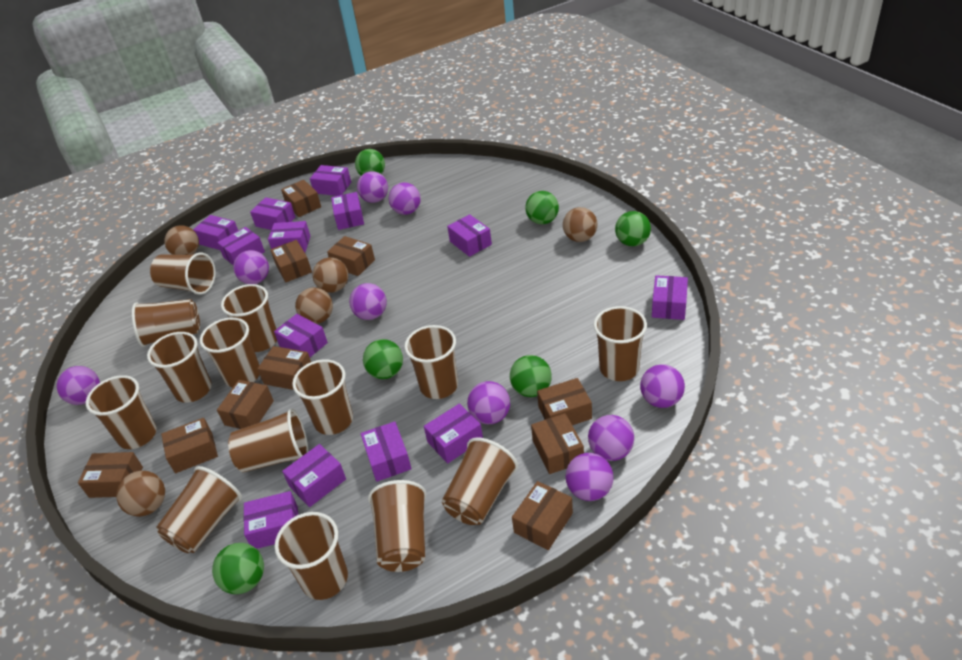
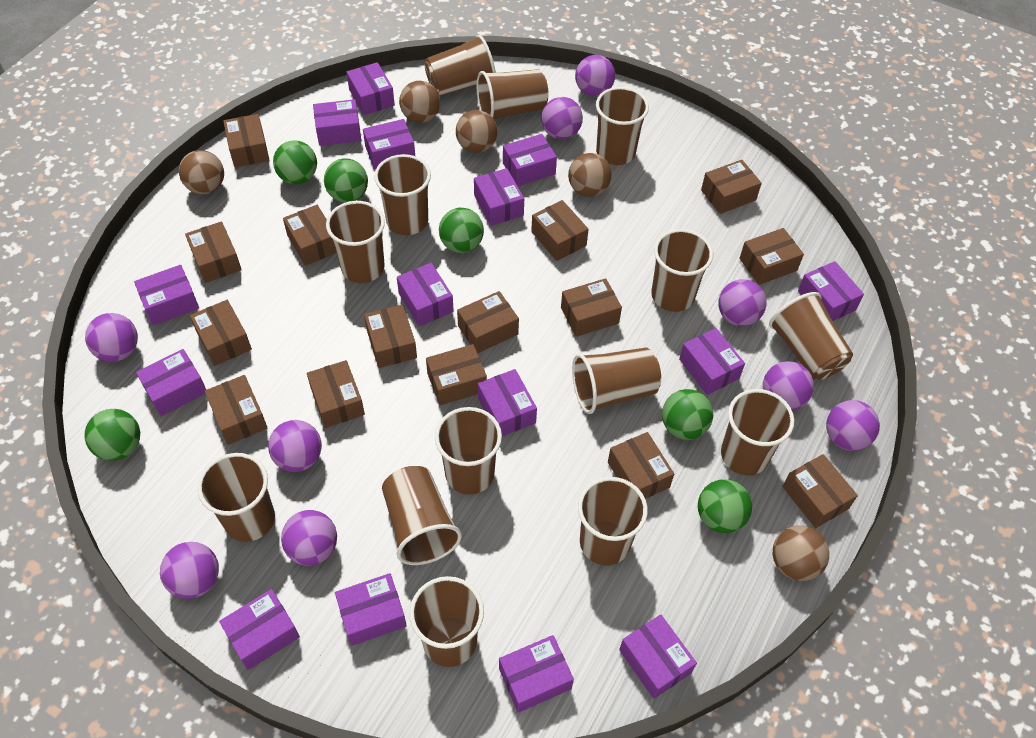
brown box: [78,452,143,498] [161,418,218,473] [217,380,274,429] [257,346,311,390] [270,240,312,283] [281,180,321,217] [327,236,375,276] [512,481,573,550] [531,413,584,474] [537,378,592,425] = 10 -> [185,221,242,283] [190,300,252,366] [205,375,267,445] [223,114,270,168] [283,205,337,266] [307,360,365,428] [364,305,417,368] [426,344,487,405] [457,291,519,353] [531,200,589,261] [561,278,622,337] [608,432,674,499] [701,160,762,214] [739,228,804,285] [782,454,858,528] = 15
purple box: [193,215,238,250] [217,227,265,265] [244,491,298,549] [250,197,296,230] [268,221,310,253] [274,314,328,357] [282,444,346,507] [310,165,351,196] [331,192,364,230] [361,421,412,482] [424,404,483,463] [447,214,492,257] [652,275,688,320] = 13 -> [134,265,199,325] [136,349,206,416] [219,589,300,670] [313,99,361,146] [335,573,407,646] [346,62,395,115] [363,119,415,170] [397,263,454,326] [474,168,524,226] [478,369,537,436] [499,635,574,713] [503,134,557,186] [619,615,697,699] [679,328,745,395] [798,261,864,321] = 15

